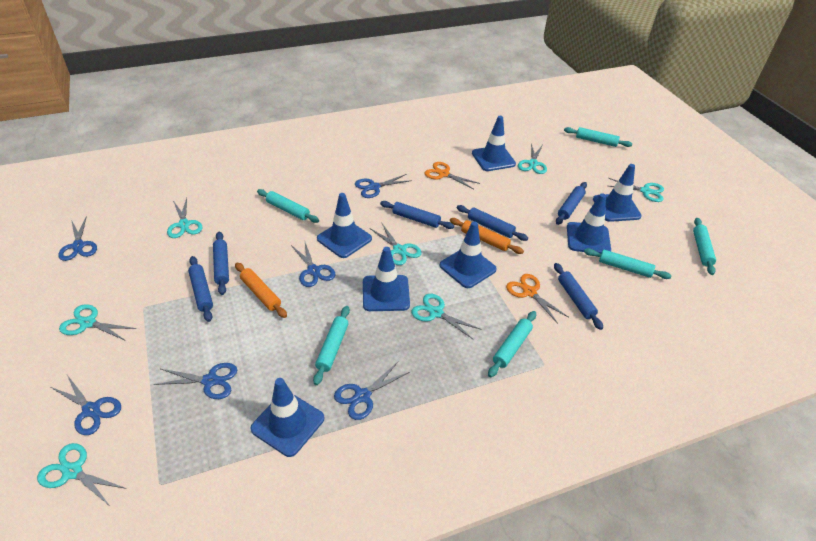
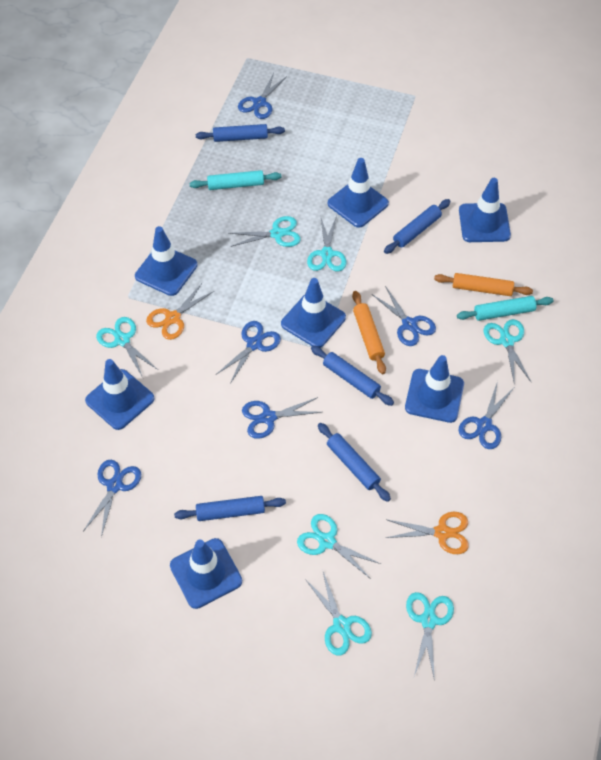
blue rolling pin: [188,256,213,322] [213,232,229,295] [380,201,454,229] [457,205,528,241] [554,263,603,330] [556,182,587,225] = 6 -> [174,496,286,521] [196,124,285,142] [311,346,394,406] [318,423,391,502] [384,199,450,254] = 5
turquoise rolling pin: [257,189,319,223] [313,306,350,385] [488,311,536,378] [564,127,632,147] [584,248,671,279] [693,218,716,275] = 6 -> [190,170,281,190] [457,296,554,321] = 2

